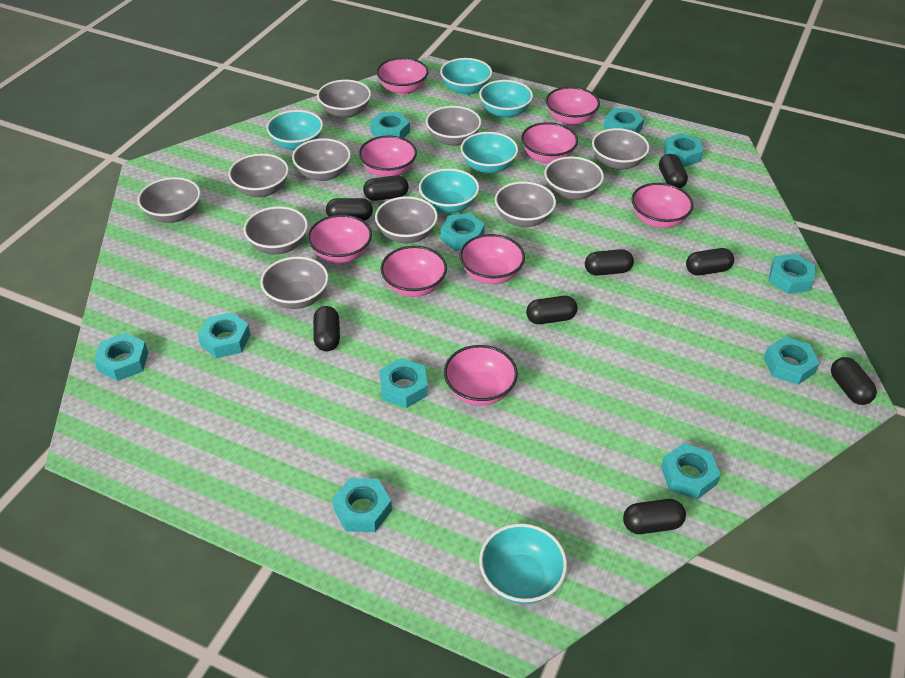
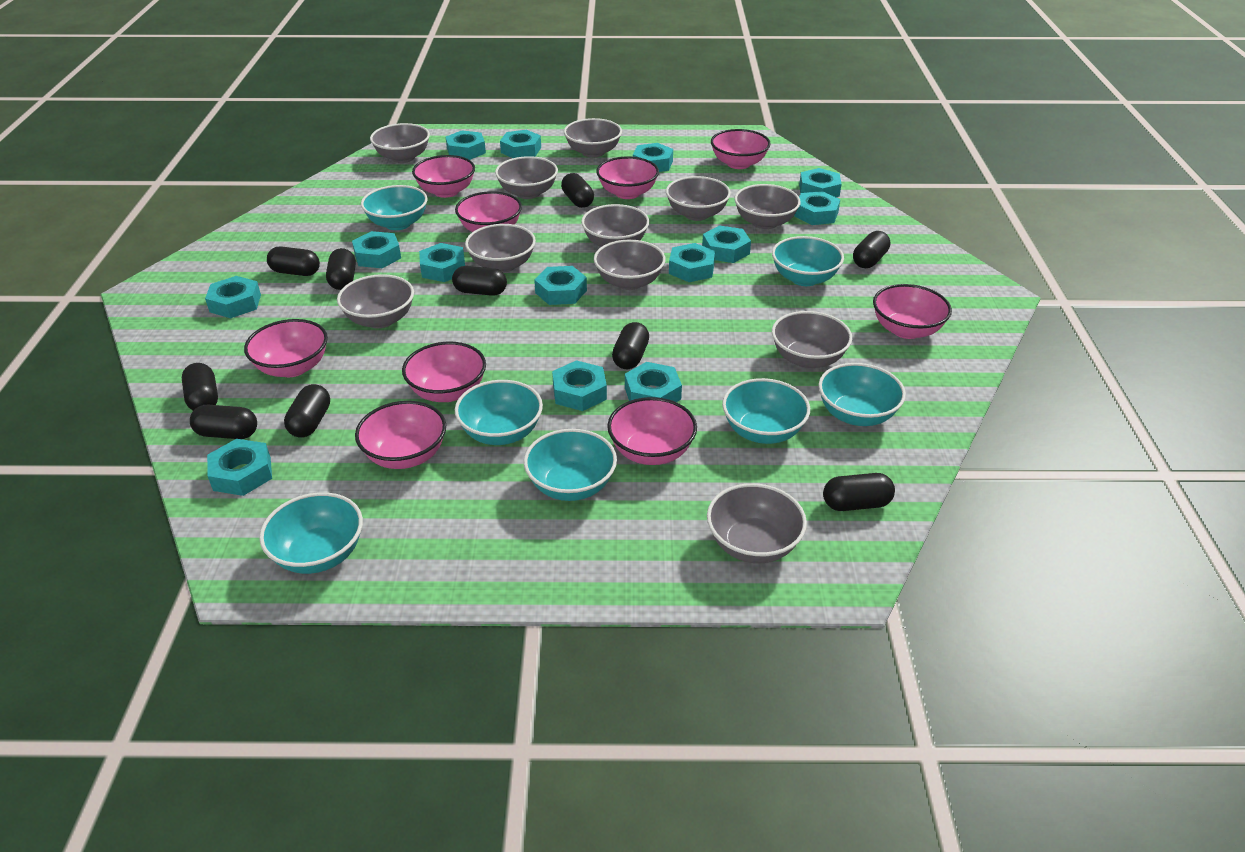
black capsule: [313,306,340,351] [326,198,373,221] [363,175,409,201] [526,296,578,324] [585,249,634,276] [623,499,686,534] [659,154,688,188] [686,248,734,276] [831,357,877,405] = 9 -> [182,363,218,411] [190,405,257,439] [267,247,320,276] [284,384,330,437] [326,248,356,290] [452,266,507,296] [561,173,594,208] [612,322,649,369] [823,473,895,511] [853,231,890,268] = 10
turquoise bowl: [267,110,323,151] [419,169,479,213] [440,58,492,95] [461,132,518,174] [479,80,533,119] [479,523,567,604] = 6 -> [259,492,363,574] [361,185,428,230] [455,380,543,445] [524,429,617,501] [722,378,810,444] [772,236,844,286] [818,363,906,426] = 7
turquoise nut: [94,333,149,381] [198,312,251,358] [332,478,392,532] [370,112,410,138] [380,358,428,408] [441,213,485,251] [603,108,644,133] [661,443,720,499] [664,133,703,167] [764,337,819,385] [768,254,816,294] = 11 -> [205,276,261,318] [207,439,272,496] [352,231,401,268] [419,243,465,282] [446,130,486,160] [500,130,541,158] [534,266,587,305] [552,360,607,411] [625,362,682,402] [633,143,673,172] [669,243,715,282] [702,226,751,263] [794,191,840,225] [799,168,842,197] = 14

